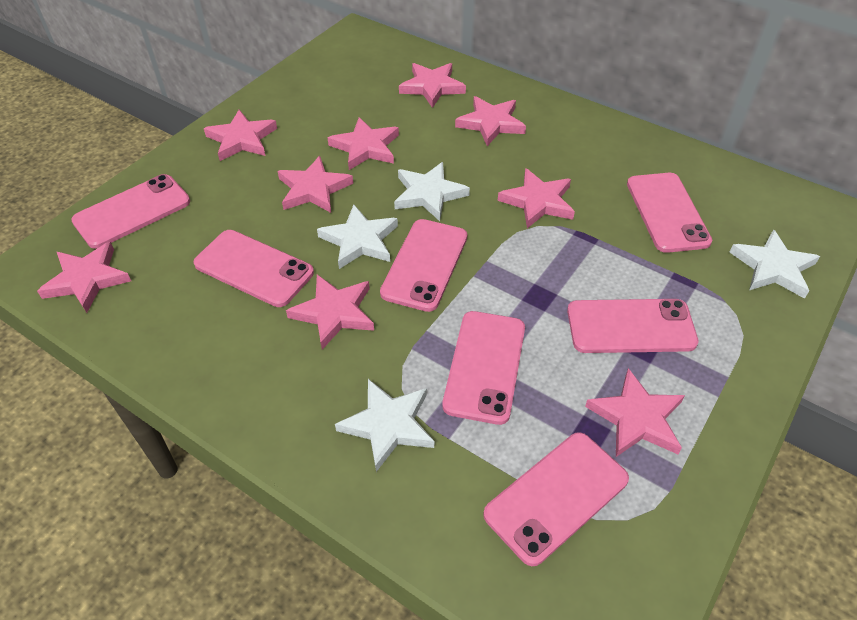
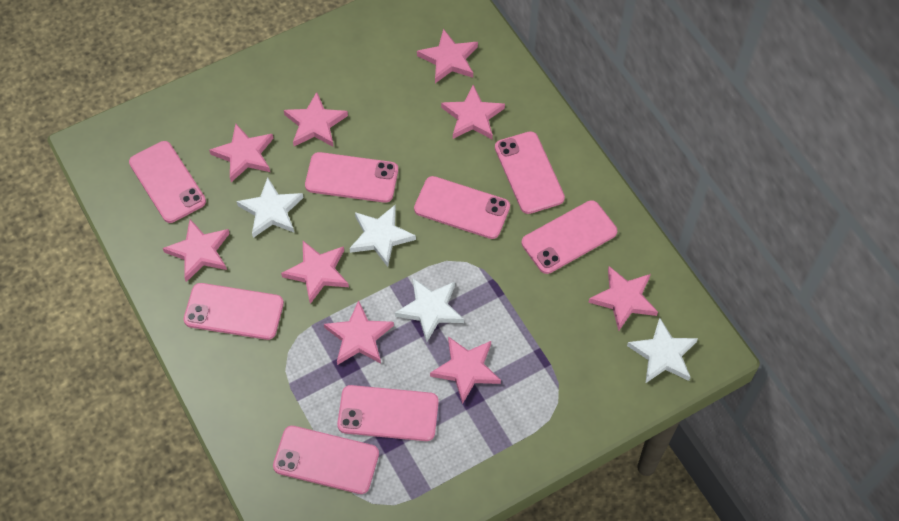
pink phone: [71,174,190,249] [193,230,314,307] [380,219,467,312] [442,311,525,425] [483,432,629,566] [567,299,699,353] [627,173,712,253] = 7 -> [129,141,206,223] [184,283,284,340] [273,426,379,494] [305,152,398,203] [337,385,439,441] [414,176,510,239] [495,131,565,214] [522,200,617,274] = 8

